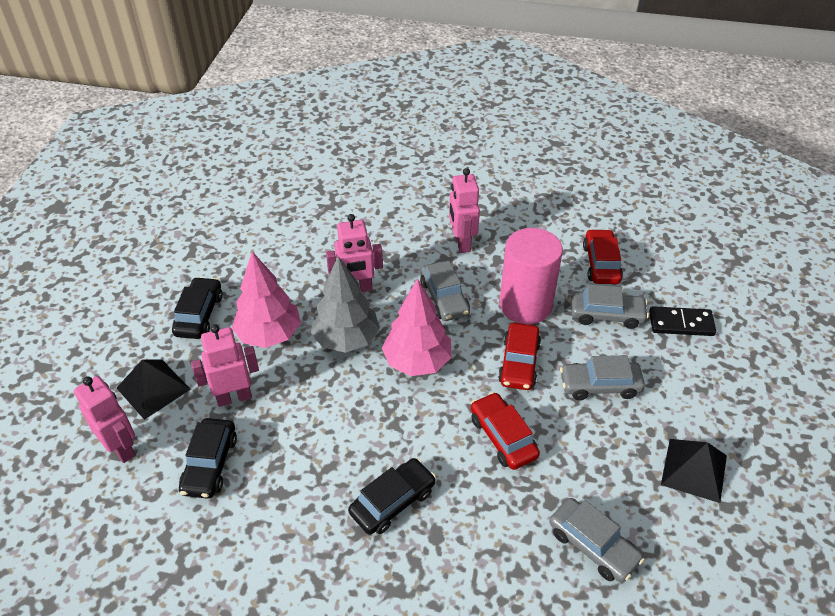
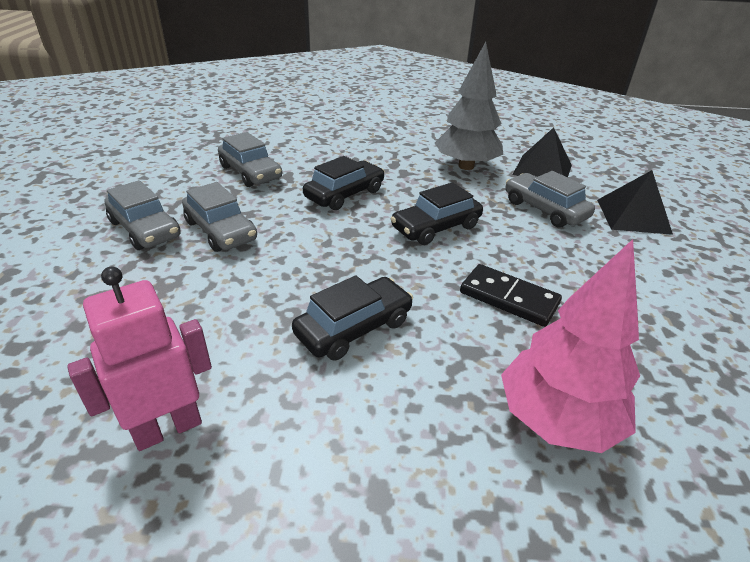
pink cylinder: [500,228,563,324] = 1 -> none = 0
pink robot: [74,376,135,463] [191,324,259,407] [326,214,383,292] [449,168,480,253] = 4 -> [67,267,212,451] = 1
pink tree: [232,252,301,348] [382,279,452,376] = 2 -> [501,239,640,453] = 1
red car: [471,392,540,470] [498,323,541,390] [583,229,623,284] = 3 -> none = 0

